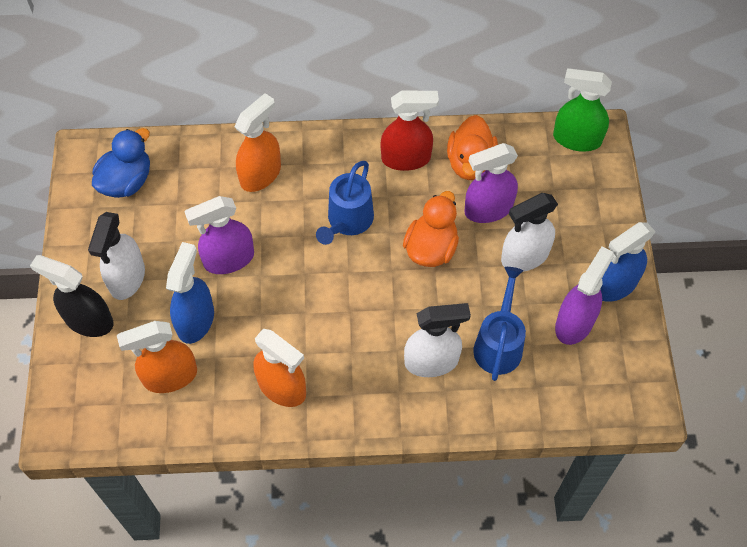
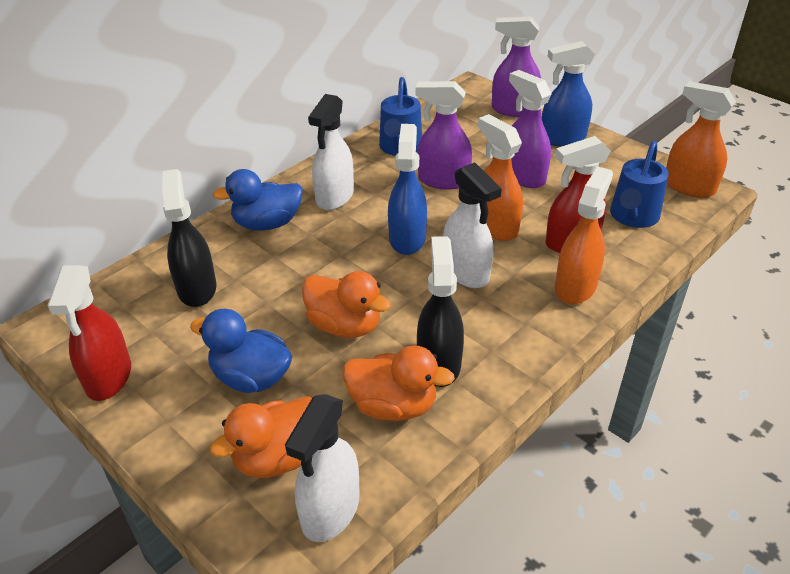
black spray bottle: [30,255,114,337] = 1 -> [162,169,216,307] [417,236,464,387] = 2
blue duck: [92,128,150,198] = 1 -> [190,309,292,393] [213,169,303,231] = 2
green spray bottle: [553,68,612,151] = 1 -> none = 0
orange duck: [403,191,459,267] [447,115,498,180] = 2 -> [210,396,312,478] [302,271,391,338] [343,345,455,421] = 3
red spray bottle: [381,91,439,171] = 1 -> [47,265,131,401] [546,136,611,253] = 2

